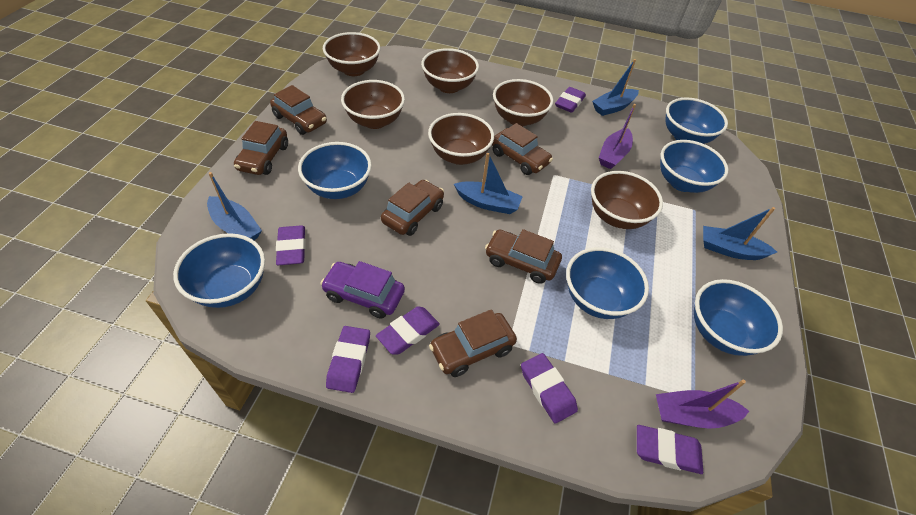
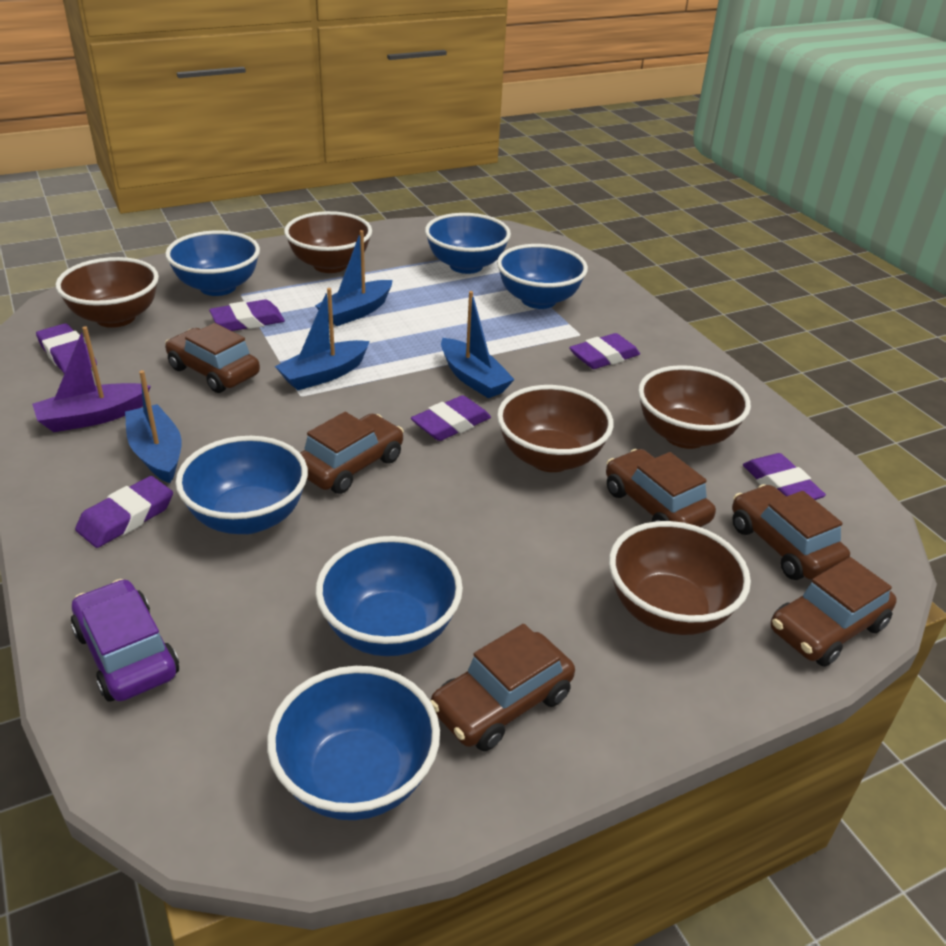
brown bowl: [323,32,380,76] [341,80,405,129] [421,48,479,93] [428,113,494,165] [493,79,553,127] [591,171,663,229] = 6 -> [56,257,159,328] [284,211,372,273] [497,385,613,472] [609,521,751,635] [638,365,751,449] = 5
purple boat: [599,104,636,169] [656,380,749,429] = 2 -> [32,326,151,432] = 1

